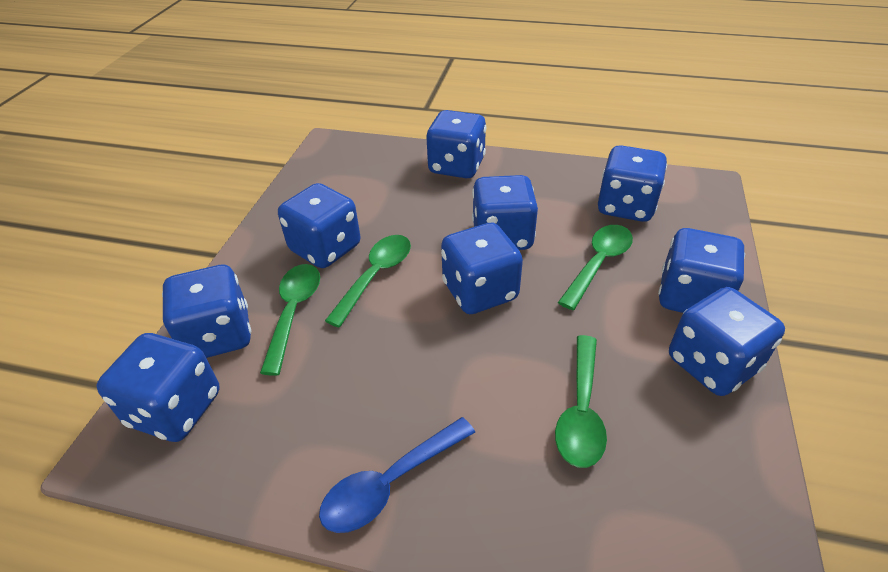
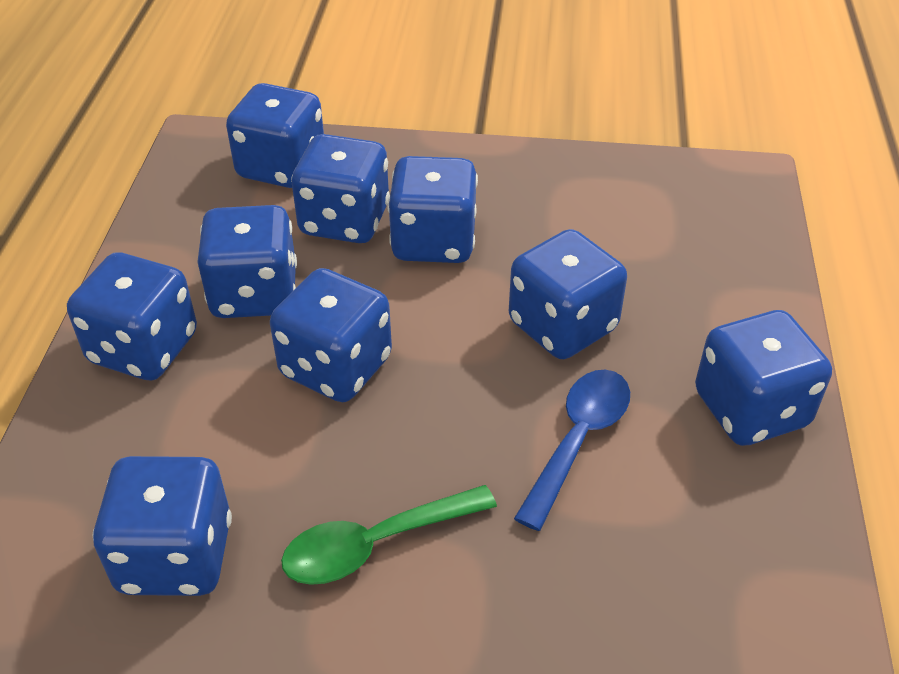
green spoon: [260,264,320,376] [325,235,411,327] [555,335,607,468] [558,225,633,310] = 4 -> [281,485,497,585] = 1

